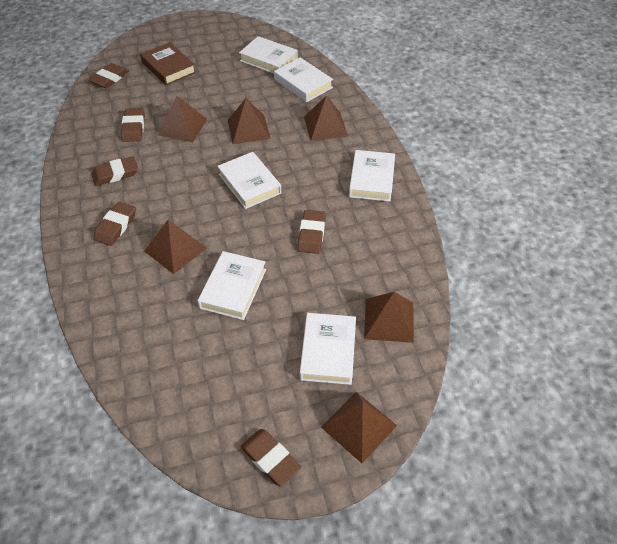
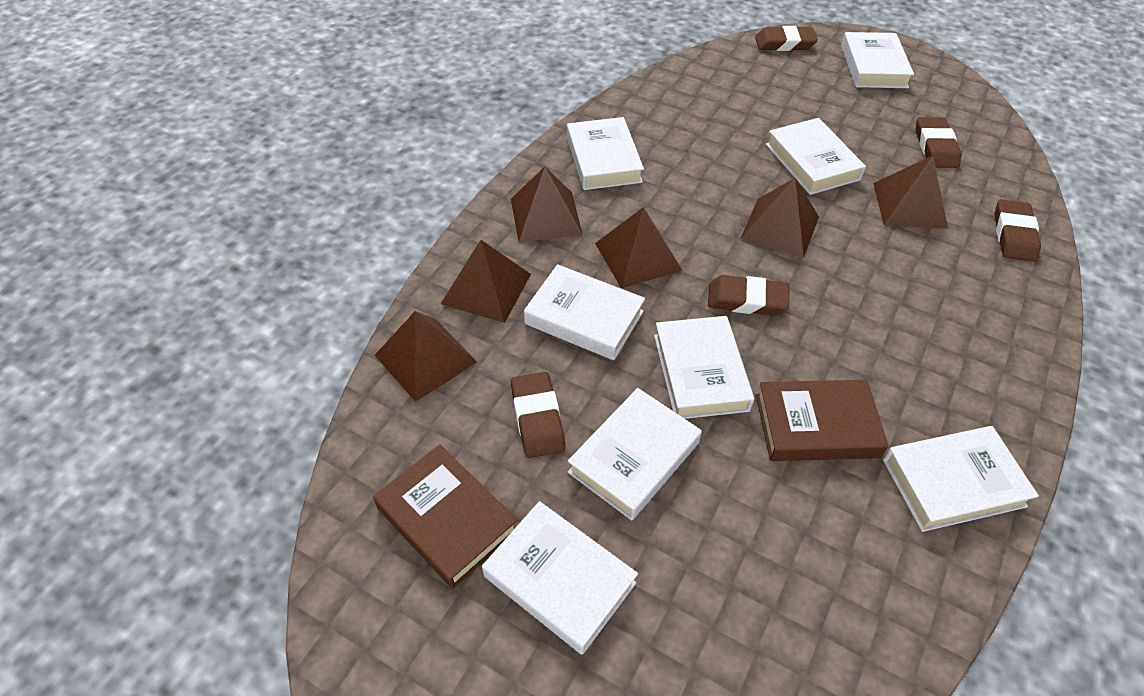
brown book: [140,42,196,85] = 1 -> [373,444,518,589] [756,380,889,461] = 2
brown eraser: [89,63,129,88] [91,156,138,186] [93,202,136,246] [121,108,145,142] [240,429,301,486] [298,210,326,254] = 6 -> [511,372,566,458] [708,275,789,316] [755,26,818,51] [916,117,961,168] [995,199,1041,262] = 5
white book: [198,251,266,320] [217,152,281,209] [239,36,298,74] [274,57,333,102] [300,313,356,385] [349,150,395,202] = 6 -> [482,501,638,655] [524,264,645,360] [567,117,644,190] [568,388,702,520] [654,316,754,419] [766,118,866,195] [841,32,914,88] [883,426,1039,532] = 8

